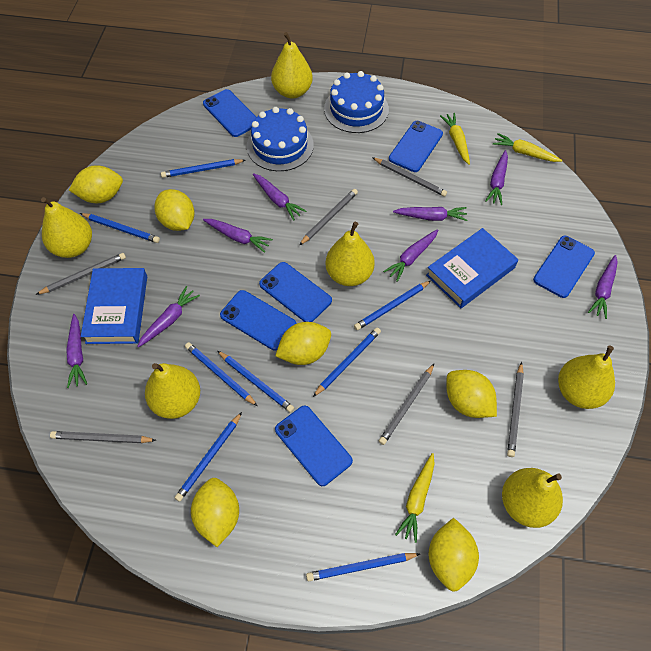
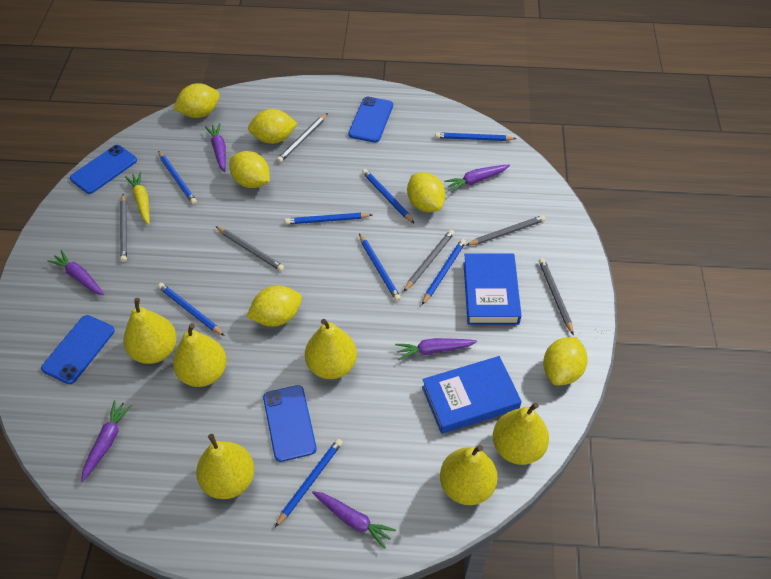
blue cake: [247,107,314,171] [324,71,389,133] = 2 -> none = 0
blue phone: [203,89,257,137] [220,290,296,350] [259,262,332,322] [275,406,353,486] [389,121,443,172] [533,236,595,298] = 6 -> [41,315,115,384] [70,145,137,194] [263,385,317,462] [348,97,393,143] = 4
purple carrot: [67,314,87,388] [137,286,200,348] [203,219,273,253] [253,173,306,221] [383,229,438,282] [393,207,467,221] [485,150,508,205] [588,255,618,319] = 8 -> [48,250,104,295] [81,401,132,482] [205,123,226,172] [312,491,396,549] [395,338,477,360] [444,165,510,192] = 6
yellow carrot: [395,453,435,543] [440,113,470,165] [493,133,562,162] = 3 -> [125,172,150,225] = 1

